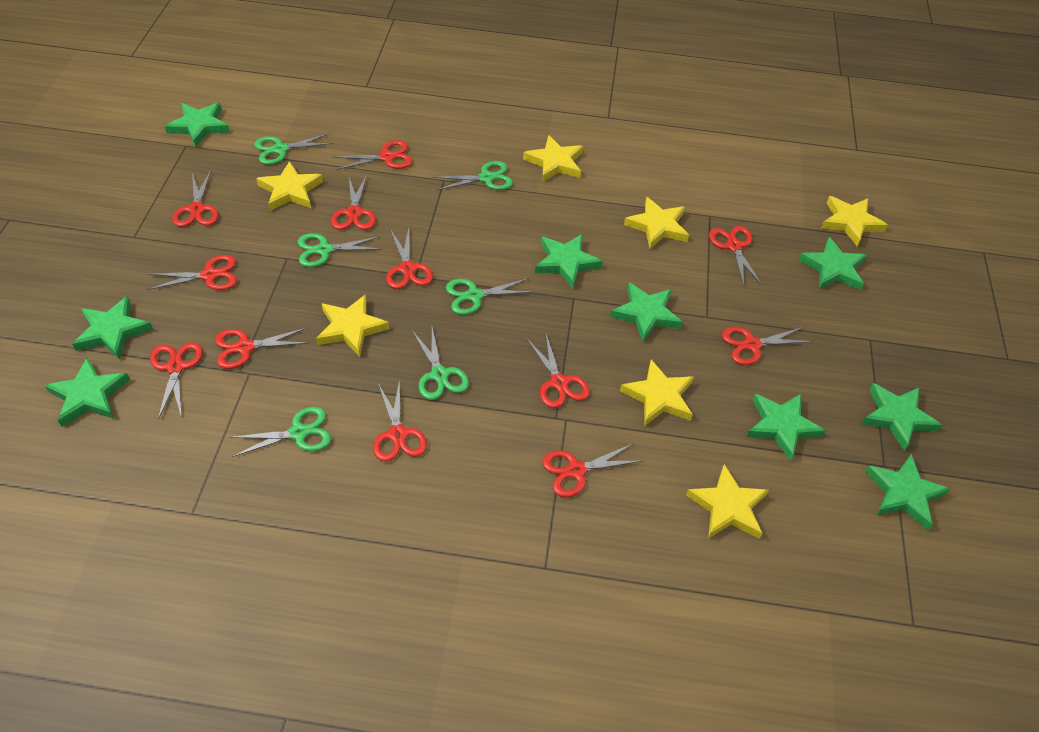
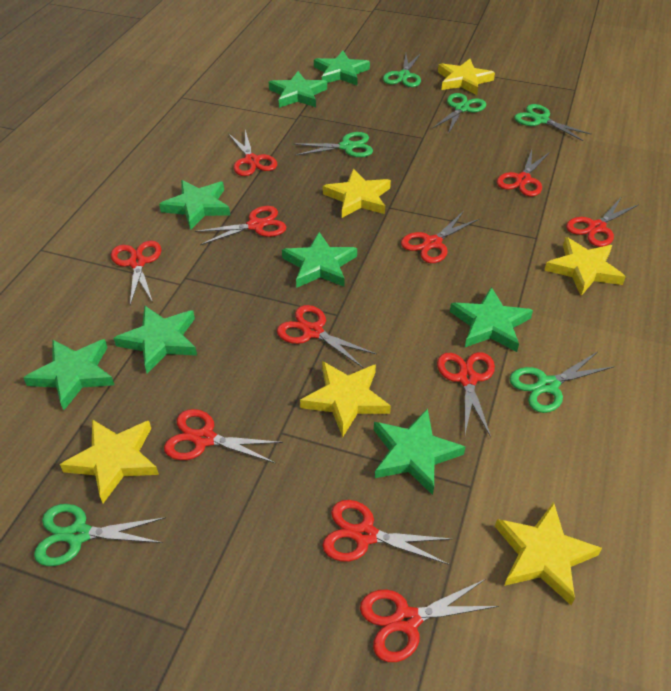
green star: [44,358,130,427] [72,296,153,360] [165,102,230,147] [535,234,603,289] [610,282,683,342] [747,394,826,461] [799,237,867,290] [862,383,942,451] [865,454,950,530] = 9 -> [23,339,114,410] [114,306,197,373] [159,180,230,230] [269,71,327,108] [282,232,357,288] [314,51,370,85] [374,409,465,495] [450,287,533,352] = 8
red scissors: [148,255,237,290] [150,342,203,419] [172,170,219,227] [215,328,308,369] [331,175,376,230] [333,140,413,170] [373,379,427,462] [386,228,433,289] [527,334,590,408] [542,443,641,497] [709,226,762,285] [722,327,813,365] = 12 -> [111,241,161,305] [164,409,283,463] [195,206,286,245] [228,130,277,176] [277,305,377,368] [322,500,452,565] [360,579,499,662] [401,211,479,263] [437,352,495,437] [497,150,550,196] [566,198,639,247] = 11
yellow star: [256,161,323,211] [316,294,390,357] [523,135,583,182] [620,360,694,425] [624,197,689,249] [686,464,769,539] [821,196,888,246] = 7 -> [60,419,159,503] [300,361,391,437] [323,169,391,218] [438,59,495,95] [495,502,602,605] [544,237,626,296] = 6

